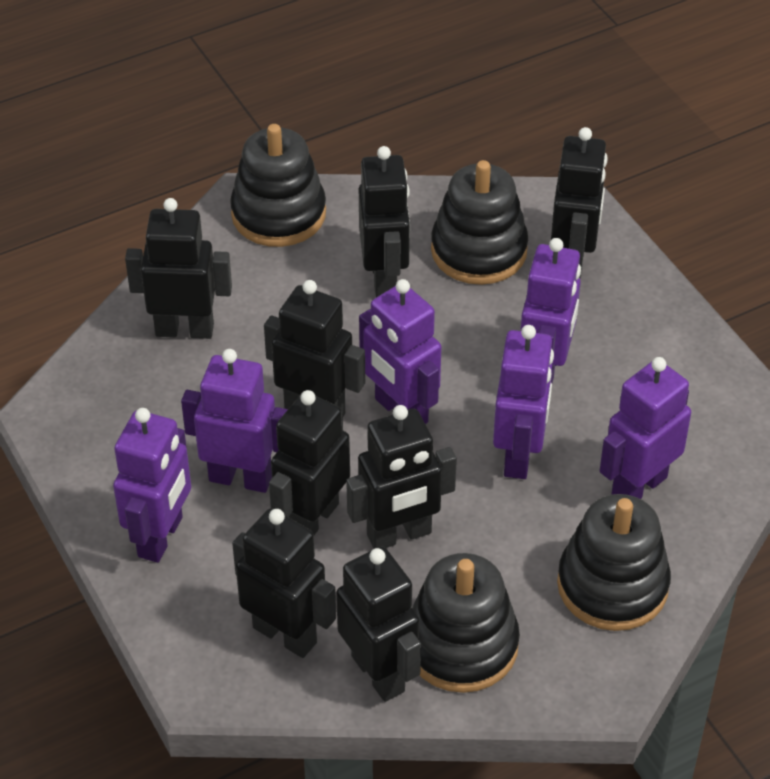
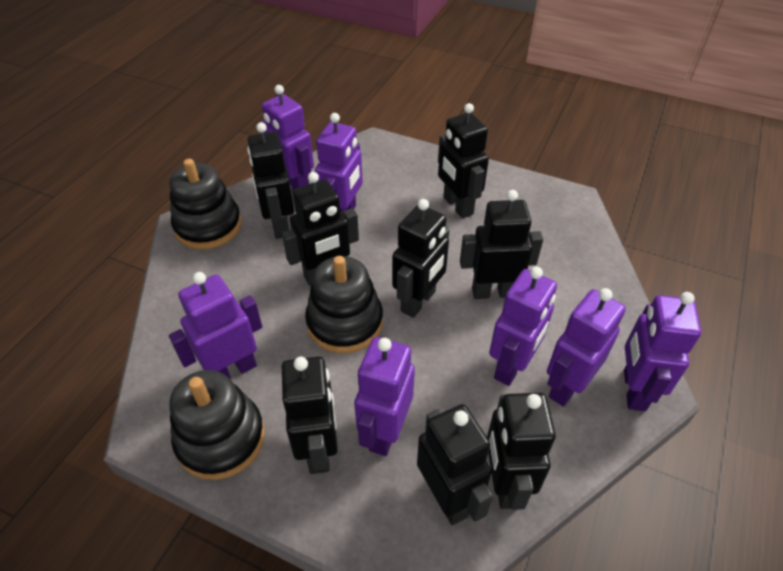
black stacking toy: [230,124,326,247] [412,553,520,693] [431,160,528,285] [557,494,671,631] = 4 -> [169,159,242,249] [169,370,265,480] [305,256,383,353] = 3
purple robot: [113,408,191,563] [181,349,288,493] [359,279,441,424] [493,325,554,479] [520,238,581,383] [599,357,691,499] = 6 -> [169,272,262,380] [261,85,314,192] [315,113,363,213] [354,337,415,456] [489,267,557,386] [547,288,626,407] [624,292,701,411] = 7

